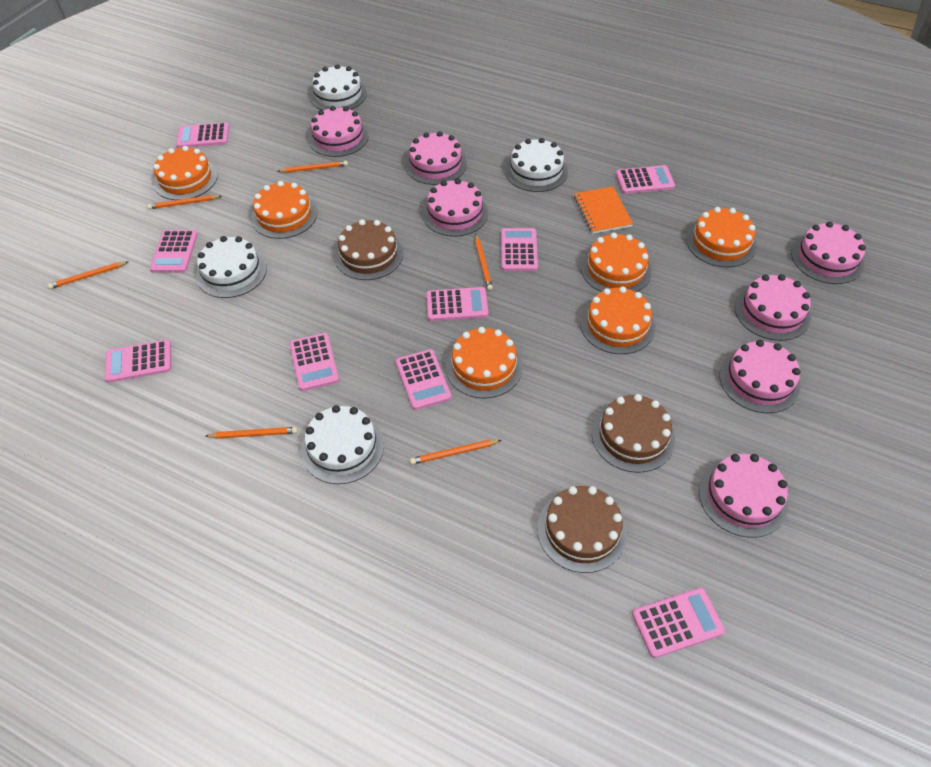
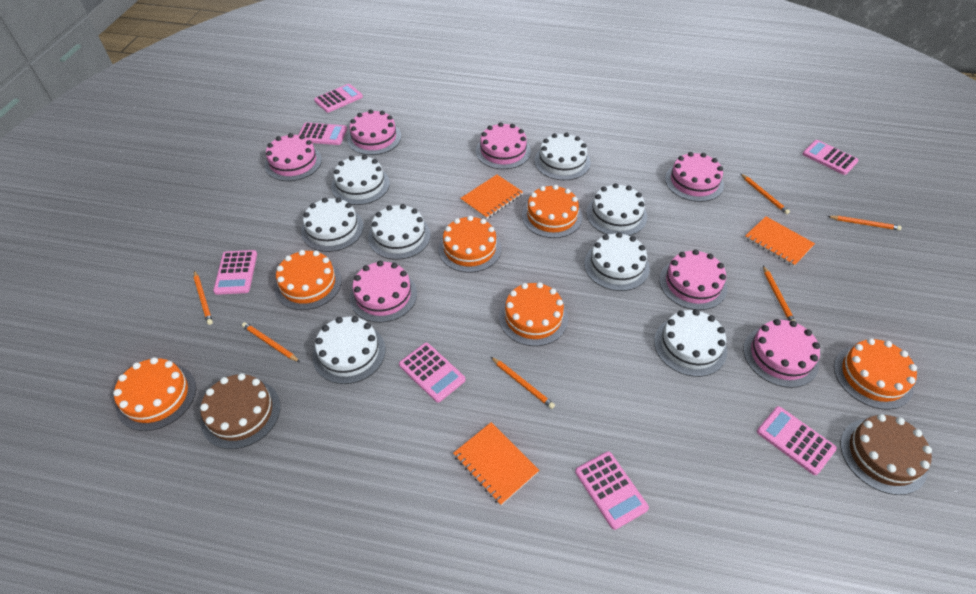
brown cake: [335,219,403,280] [537,486,627,573] [592,394,675,473] = 3 -> [200,373,280,449] [840,414,932,495] = 2
orange notebook: [574,187,633,234] = 1 -> [453,422,539,505] [460,175,523,219] [745,216,815,267] = 3
pink calculator: [104,339,171,383] [150,230,198,273] [176,123,229,148] [289,333,339,391] [396,349,452,410] [426,287,489,321] [501,228,538,271] [616,165,675,194] [632,587,725,658] = 9 -> [213,250,257,295] [298,122,347,145] [314,84,363,113] [399,343,465,402] [575,451,649,530] [757,406,837,475] [802,140,859,175] = 7
white cake: [196,236,267,298] [301,405,384,484] [310,64,367,110] [505,138,568,192] = 4 -> [301,198,364,252] [313,316,386,384] [331,155,390,205] [368,204,431,260] [534,132,590,180] [584,232,650,291] [586,183,647,236] [654,309,727,377] = 8

